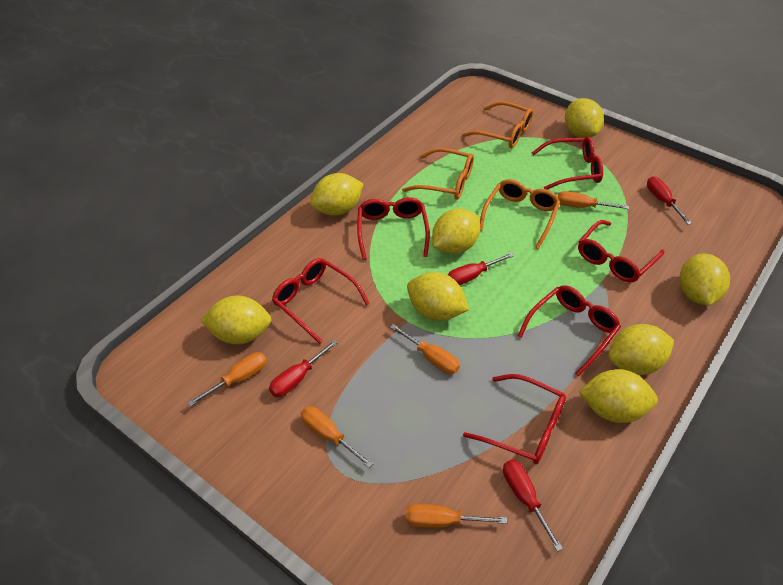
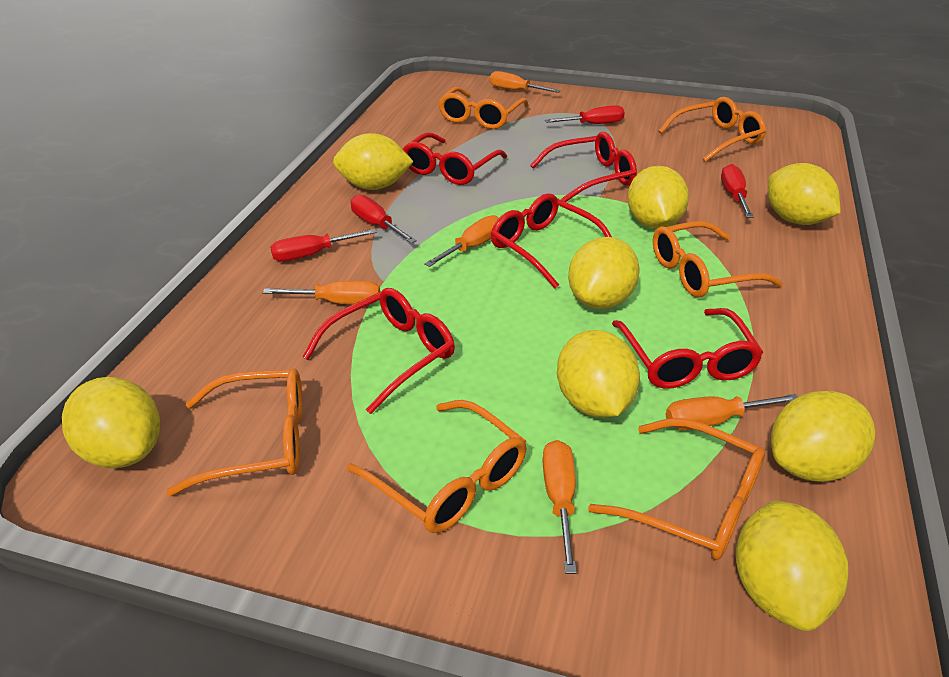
orange glasses: [402,148,474,200] [462,101,533,148] [480,179,560,249] = 3 -> [166,369,303,496] [347,400,527,533] [438,87,529,129] [588,418,765,560] [653,221,783,298] [659,97,766,162] = 6
red glasses: [272,258,370,344] [357,197,430,260] [463,374,566,464] [518,285,621,376] [532,137,603,189] [578,220,665,282] = 6 -> [302,288,455,414] [402,133,507,185] [491,193,612,288] [530,132,637,202] [612,308,763,389] = 5

